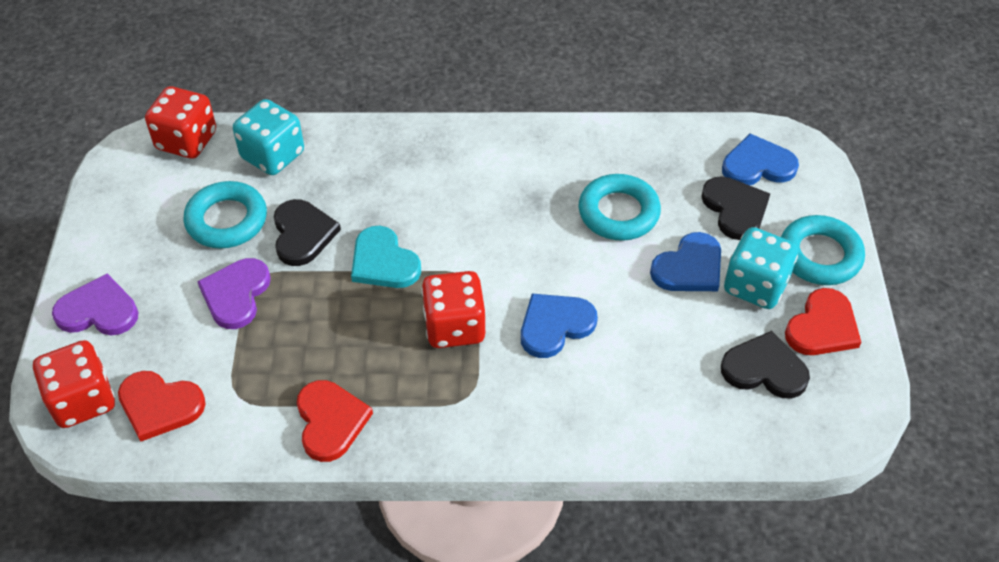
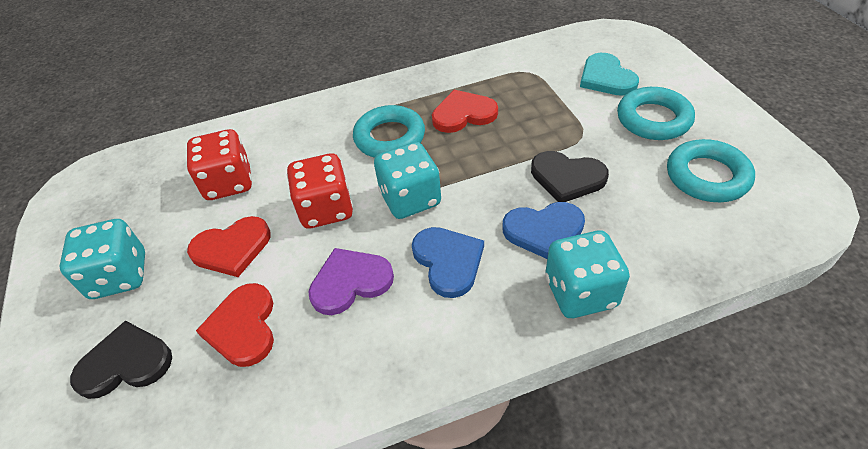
black heart: [274,199,341,266] [701,176,770,240] [721,331,810,398] = 3 -> [70,321,172,399] [531,151,609,202] = 2
blue heart: [521,294,598,358] [650,232,721,291] [722,133,799,185] = 3 -> [412,227,484,298] [502,202,585,259] = 2
purple heart: [52,274,138,336] [197,258,271,329] = 2 -> [308,248,394,315] = 1
red dice: [33,340,115,428] [145,86,216,159] [421,271,486,348] = 3 -> [187,129,252,200] [287,153,353,229] = 2
turquoise dice: [233,99,304,175] [724,227,798,309] = 2 -> [59,219,145,299] [374,142,441,219] [545,230,630,318] = 3

